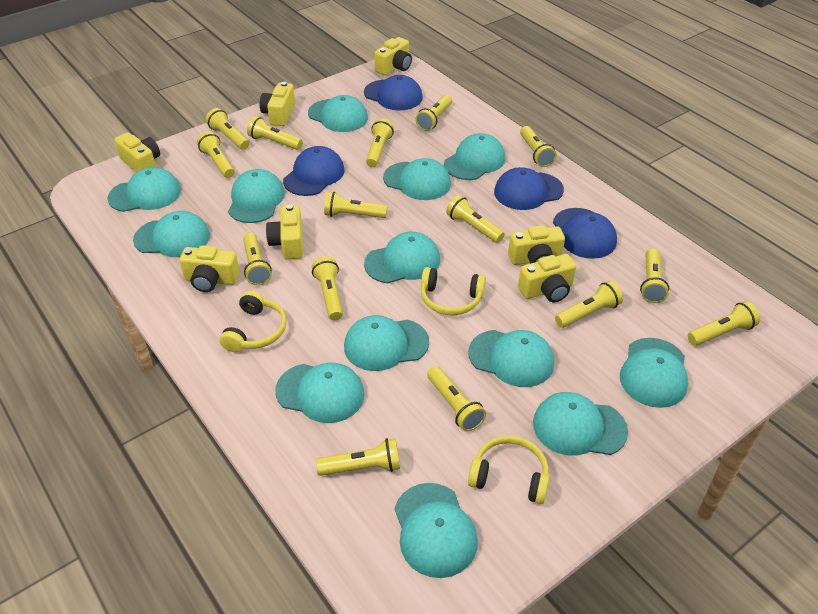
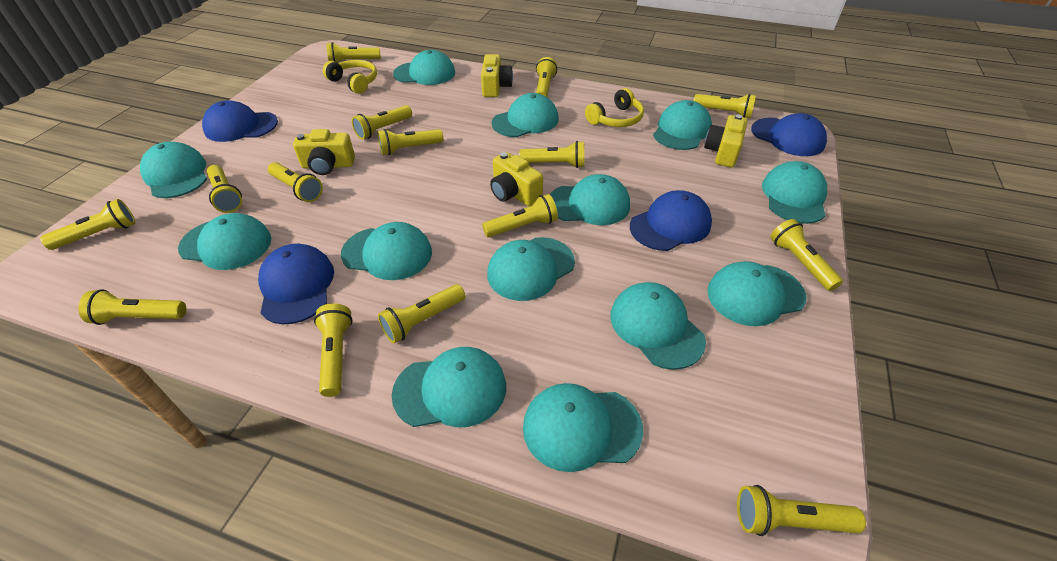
yellow camera: [114,132,160,172] [179,245,240,292] [260,82,295,126] [266,204,303,259] [374,37,412,75] [508,225,565,265] [518,254,576,302] = 7 -> [293,129,355,175] [481,54,513,97] [490,152,543,206] [704,114,748,167] = 4
yellow headphones: [219,290,287,352] [421,267,486,315] [468,436,549,504] = 3 -> [323,60,377,94] [585,88,644,127] = 2

